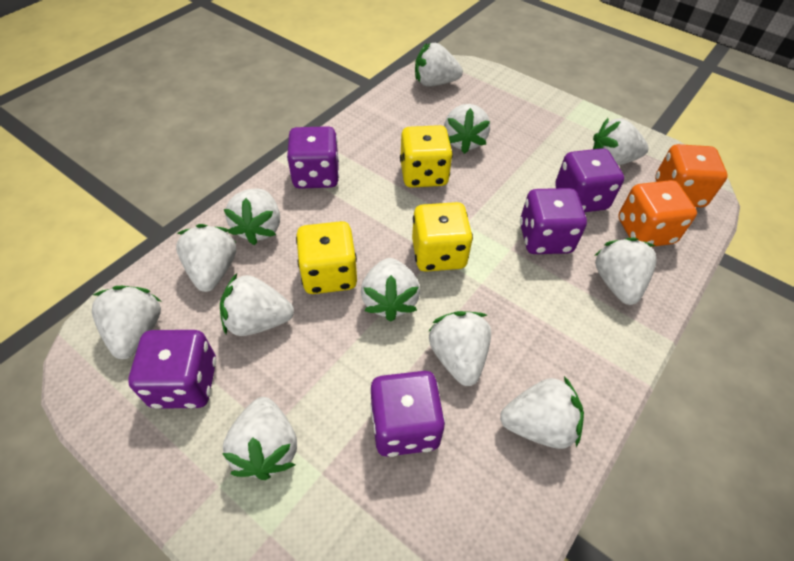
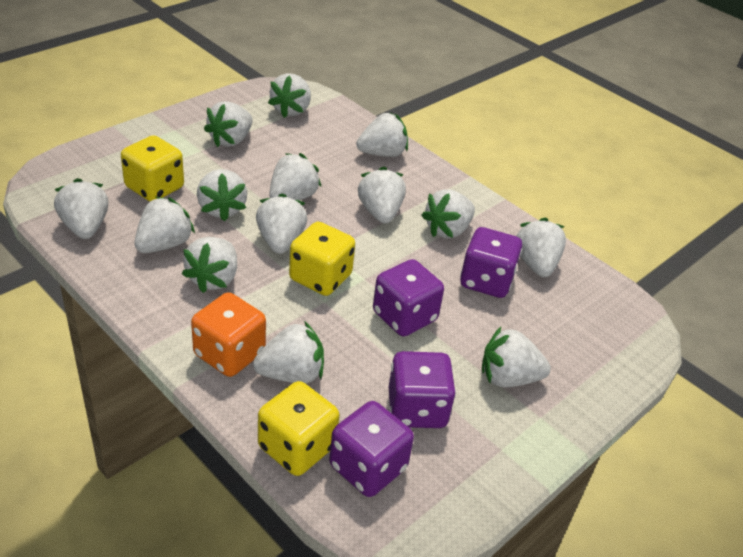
orange dice: [618,180,697,247] [655,144,727,207] = 2 -> [191,292,266,377] = 1
purple dice: [128,330,216,409] [287,126,339,189] [370,371,445,457] [520,188,587,254] [555,148,624,212] = 5 -> [329,401,414,497] [373,259,444,336] [389,351,456,428] [460,227,522,298] = 4
white strawberry: [92,286,161,359] [176,224,236,292] [220,273,294,336] [222,397,297,480] [224,189,280,245] [361,258,420,322] [415,43,463,87] [428,311,491,386] [444,104,490,154] [500,376,584,449] [593,118,649,165] [594,237,657,305] = 12 -> [54,178,109,239] [134,197,195,253] [182,237,237,293] [197,169,247,221] [204,101,252,147] [253,321,324,383] [256,193,307,254] [268,73,311,118] [269,153,321,200] [356,113,408,157] [358,167,406,223] [421,189,475,239] [482,327,551,387] [516,218,566,277] = 14

